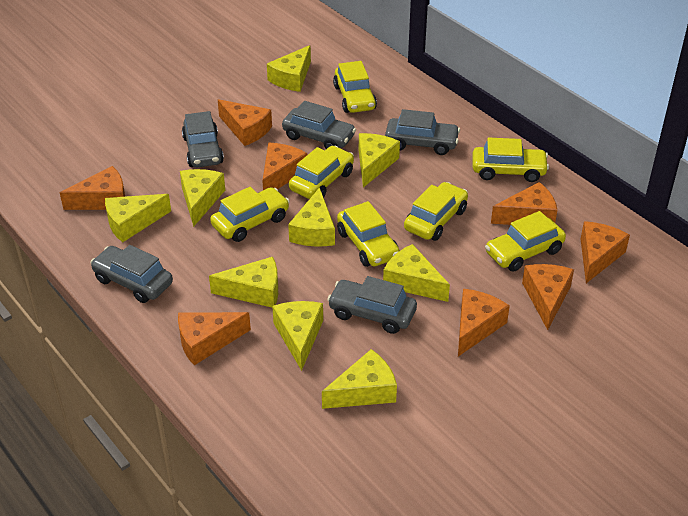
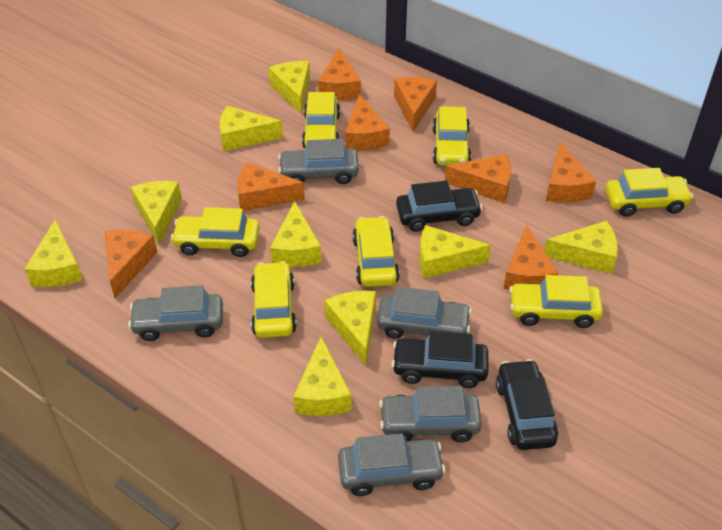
black car: none = 0 -> [391,331,489,388] [396,181,483,232] [496,359,558,450] = 3

